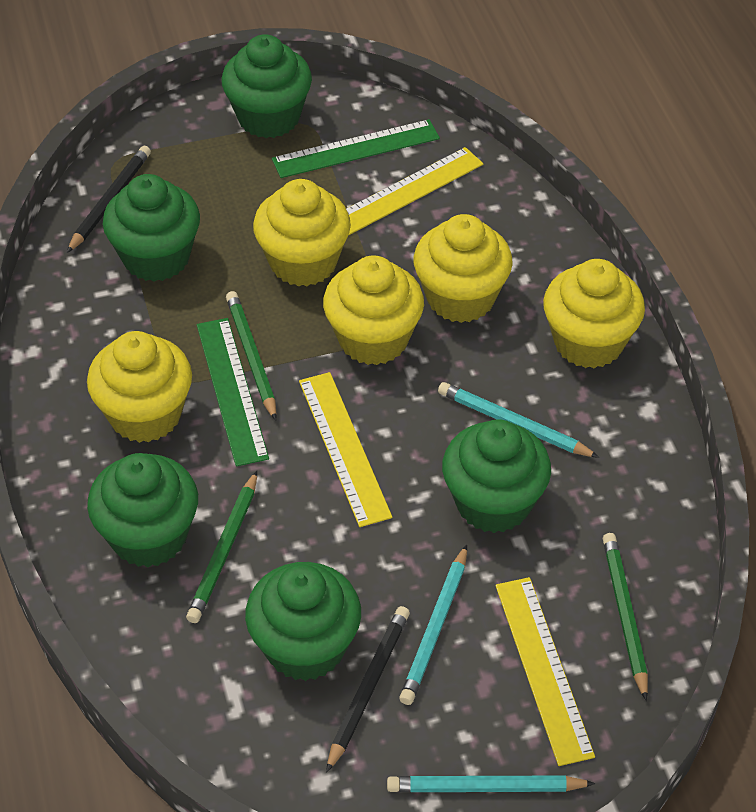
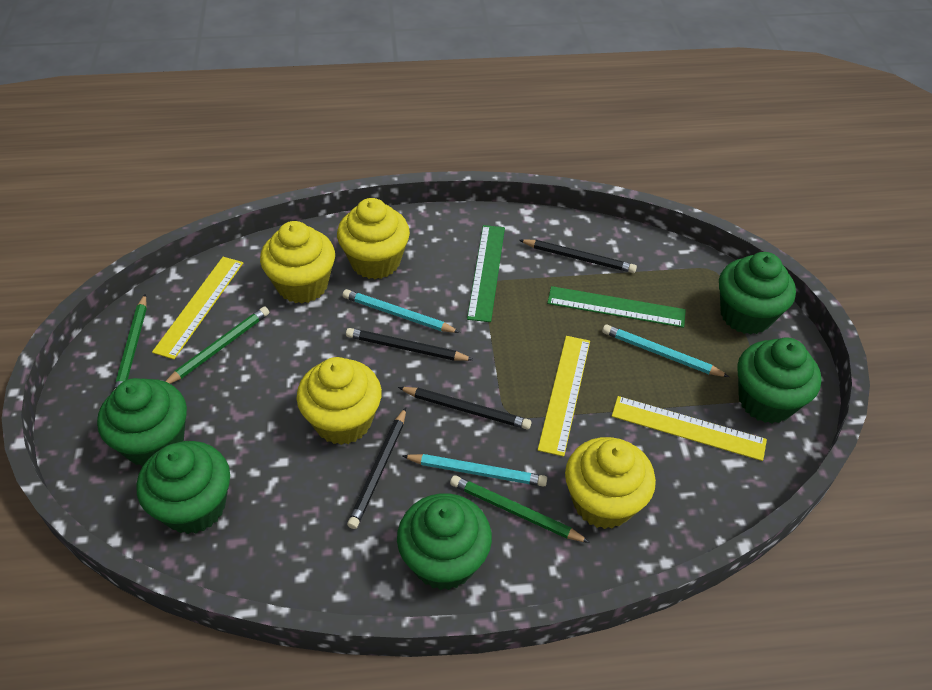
black pencil: [67,146,151,253] [326,606,410,773] = 2 -> [346,328,474,361] [347,407,406,529] [398,387,531,430] [519,239,637,273] = 4
yellow cupcake: [87,331,192,443] [253,179,351,286] [323,256,424,365] [413,214,513,323] [543,259,645,368] = 5 -> [260,221,335,303] [296,357,382,445] [337,198,410,279] [565,437,656,529] = 4

